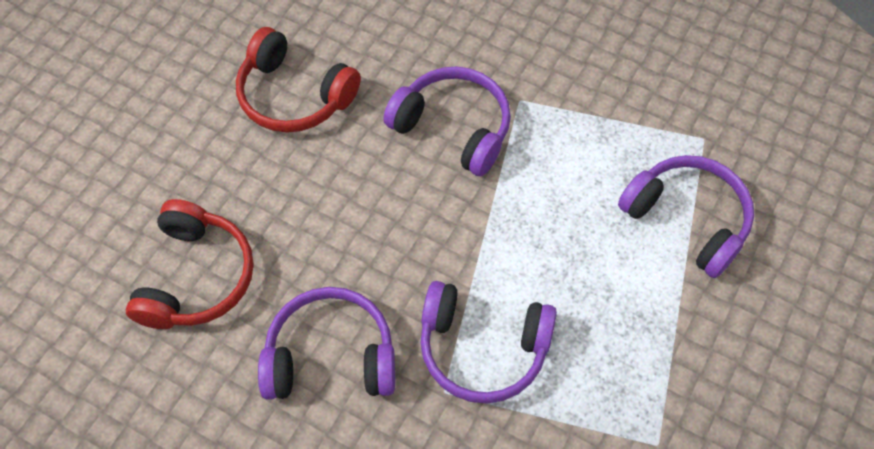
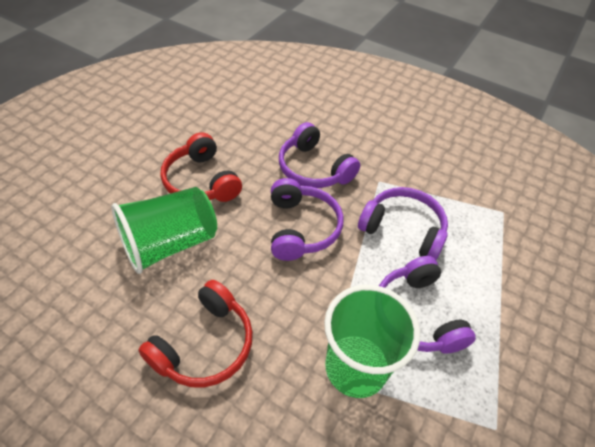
green cup: none = 0 -> [111,187,217,274] [324,285,420,398] = 2

